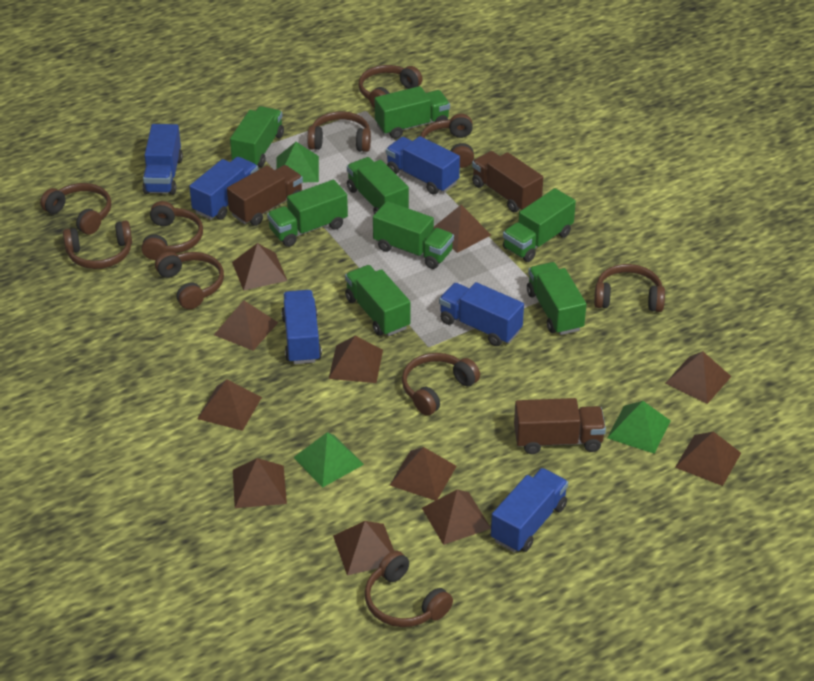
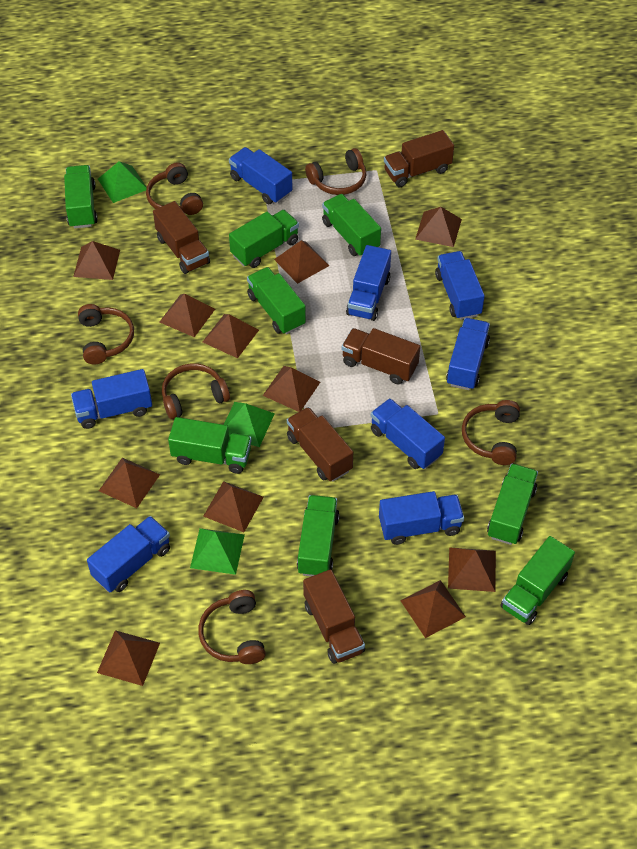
blue truck: [142,124,183,195] [189,157,258,220] [281,290,322,364] [386,136,460,195] [439,282,524,346] [491,468,568,553] = 6 -> [71,369,152,429] [87,516,170,593] [229,147,293,204] [346,245,391,321] [371,398,445,469] [379,491,464,545] [435,251,485,320] [446,318,490,390] = 8
brown headphones: [40,183,111,235] [63,221,132,269] [141,201,203,260] [155,251,224,309] [307,111,371,152] [358,65,422,108] [365,550,453,627] [402,353,480,416] [421,114,474,168] [594,264,665,312] = 10 -> [78,304,134,365] [146,163,203,215] [162,363,230,419] [198,590,266,664] [305,148,366,195] [462,400,520,465] = 6
brown truck: [227,165,303,226] [472,151,543,212] [514,398,606,454] = 3 -> [153,201,210,274] [287,407,353,481] [303,569,365,664] [341,328,420,384] [384,130,454,187] = 5

